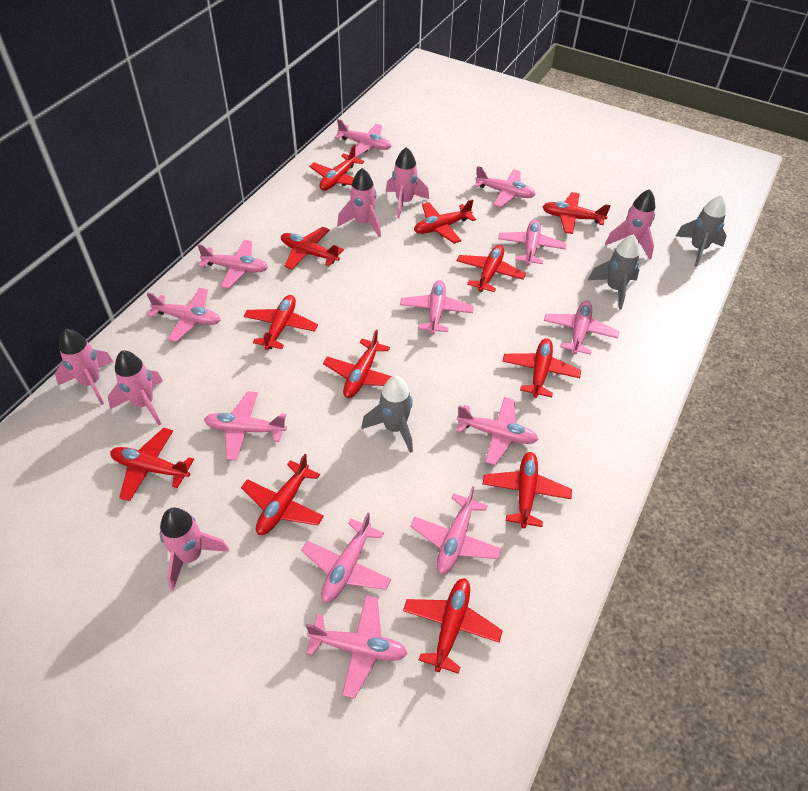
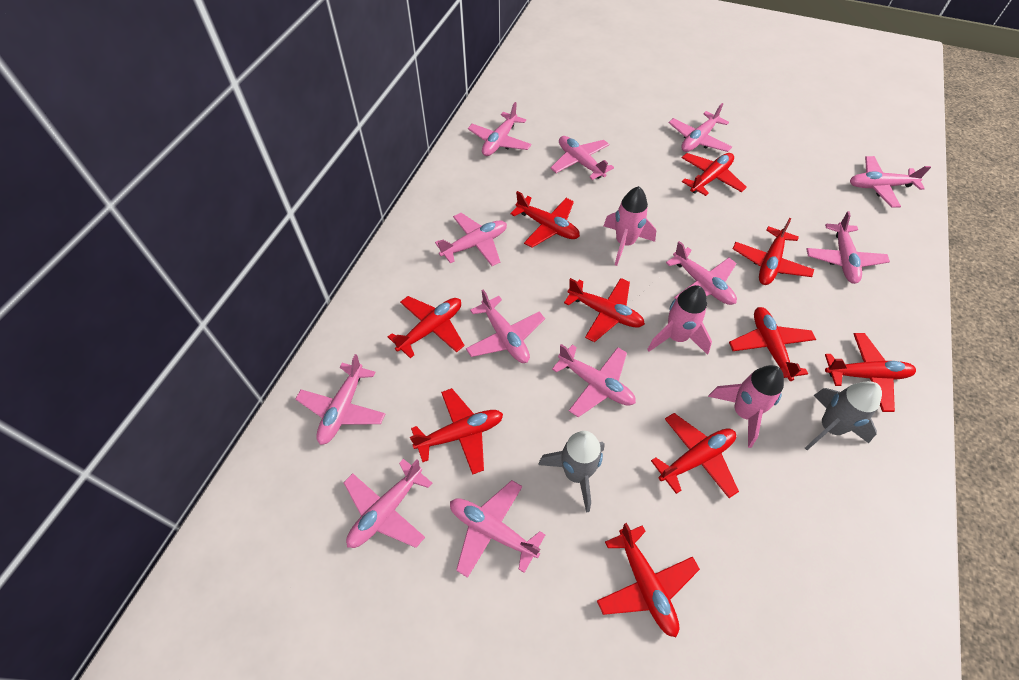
grey rocket: [362,376,413,453] [588,235,640,310] [676,195,727,267] = 3 -> [538,431,605,513] [805,381,882,450] = 2
pink rocket: [55,329,113,405] [108,350,163,425] [160,508,229,590] [337,168,381,237] [386,147,429,218] [605,189,655,260] = 6 -> [604,186,656,266] [647,285,712,355] [708,365,784,448] = 3
red plane: [110,428,194,501] [241,454,324,535] [244,295,318,350] [281,227,344,270] [309,145,364,191] [323,330,392,398] [403,578,503,674] [414,199,476,244] [457,245,526,292] [483,452,572,528] [502,338,581,398] [542,192,611,234] = 12 -> [388,296,465,358] [410,388,503,475] [510,191,580,248] [564,278,645,342] [597,523,700,637] [651,413,739,498] [682,153,747,196] [729,307,816,381] [733,218,814,285] [825,333,916,412] = 10

